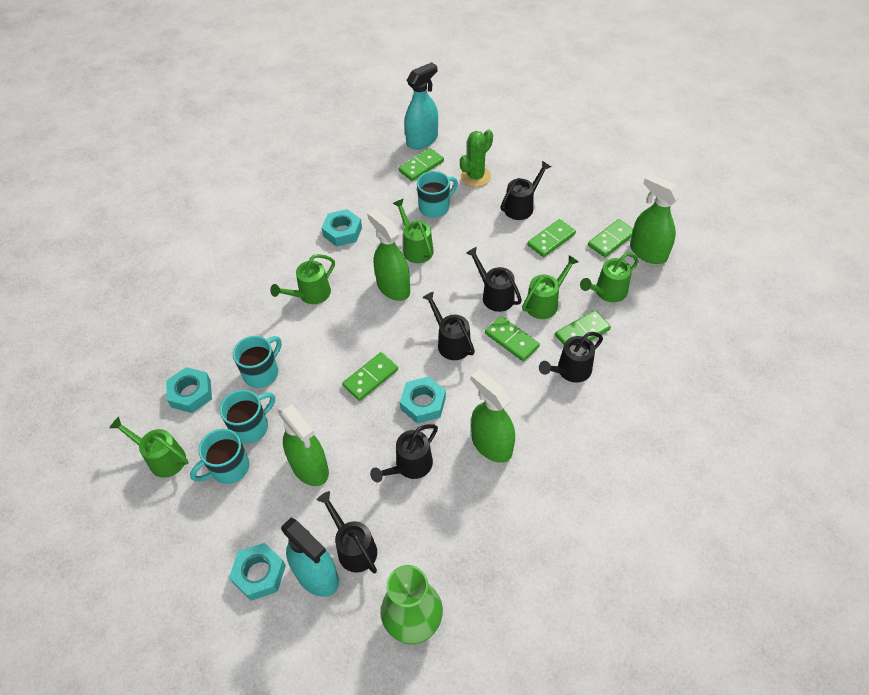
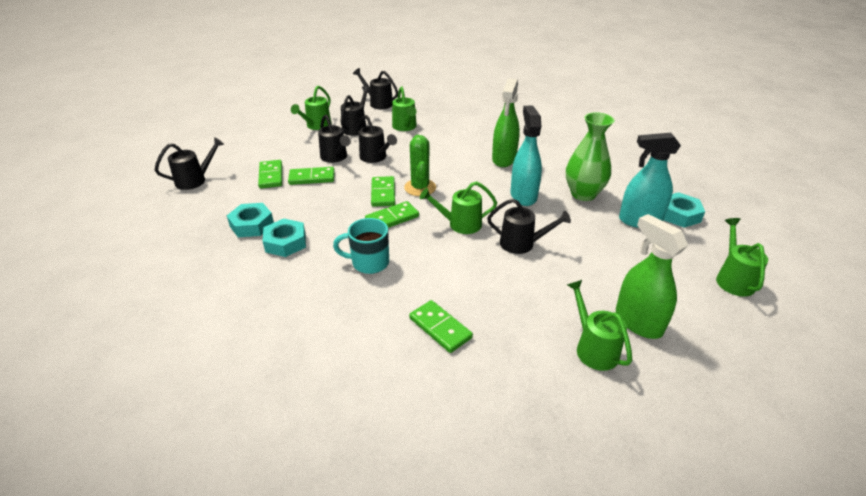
green domino: [342,352,398,401] [398,148,444,181] [485,316,540,361] [527,219,576,257] [555,310,611,345] [588,219,633,257] = 6 -> [258,160,282,189] [288,167,335,185] [365,201,419,228] [371,176,395,207] [409,300,473,353] = 5
green spray bottle: [278,403,329,486] [367,209,410,301] [471,369,515,463] [630,174,681,264] = 4 -> [492,78,520,167] [616,214,688,339] = 2
turquoise mug: [190,429,249,484] [220,390,275,444] [233,336,282,388] [417,171,458,218] = 4 -> [333,218,389,274] = 1
turquoise nut: [166,367,212,413] [229,543,286,601] [322,209,362,246] [400,376,446,424] = 4 -> [227,203,274,237] [263,219,306,257] [664,192,705,228] = 3

